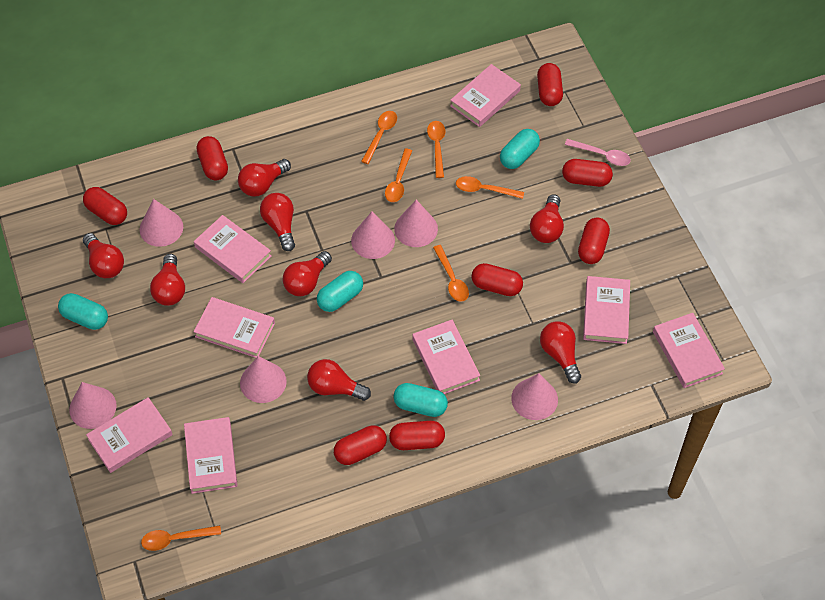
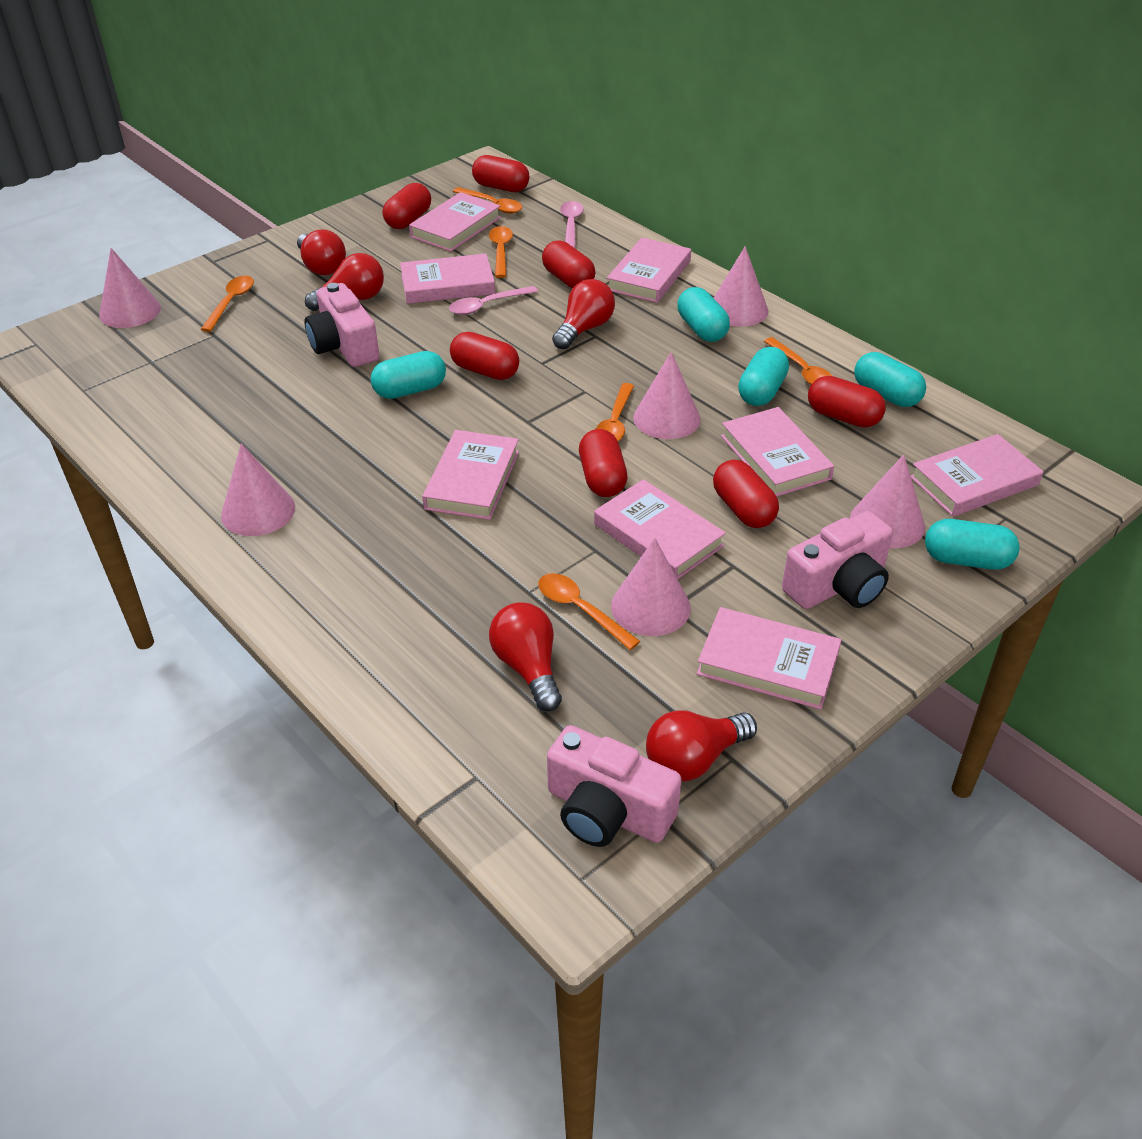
pink camera: none = 0 -> [305,283,380,367] [547,725,682,847] [782,511,893,609] = 3
pink spoon: [565,139,631,166] = 1 -> [449,286,538,315] [560,201,584,248] = 2
red capsule: [83,187,127,225] [197,136,228,180] [334,425,387,465] [389,421,445,450] [471,263,523,296] [537,63,563,106] [562,159,613,187] [578,217,610,264] = 8 -> [383,183,431,229] [450,332,519,380] [472,155,529,192] [542,240,595,289] [579,429,627,497] [713,460,779,528] [808,376,886,428] = 7
red light bulb: [83,233,124,278] [150,254,185,306] [238,159,291,197] [260,193,295,251] [283,251,332,296] [307,359,371,401] [530,194,564,243] [540,321,581,383] = 8 -> [297,229,346,275] [305,253,384,311] [489,602,562,711] [552,279,615,350] [646,711,757,782] = 5
turquoise capsule: [58,293,108,330] [317,271,363,312] [393,383,448,417] [500,129,540,169] = 4 -> [370,351,446,399] [677,287,730,342] [738,347,789,406] [854,352,926,407] [925,519,1020,570] = 5

